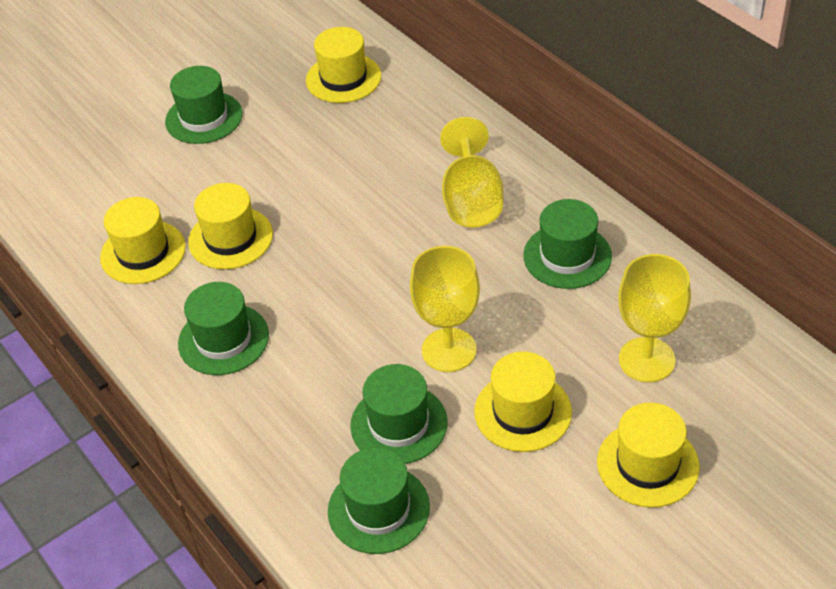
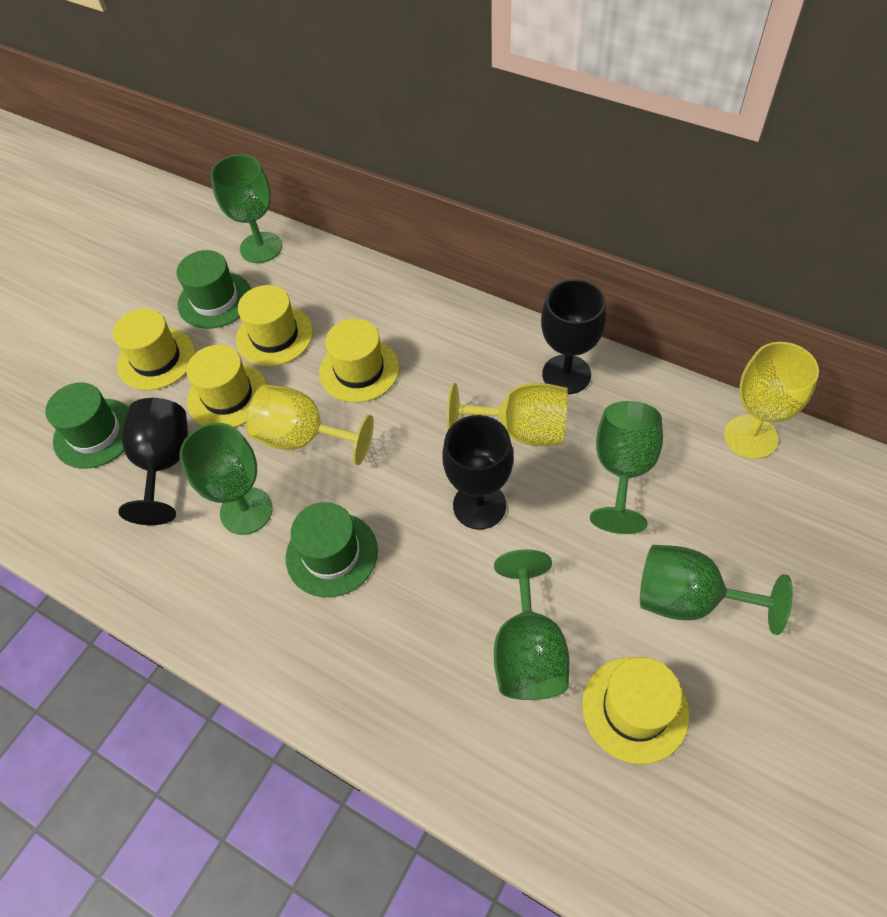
black goblet: none = 0 -> [118,398,188,525] [442,415,513,530] [541,279,606,394] = 3
green goblet: none = 0 -> [180,423,273,535] [210,154,282,263] [494,549,569,700] [590,401,663,534] [640,545,793,635] = 5
green hat: [165,66,243,144] [178,282,269,375] [328,448,430,554] [350,364,448,464] [523,199,612,289] = 5 -> [45,383,129,469] [177,250,251,329] [286,502,378,597] = 3

